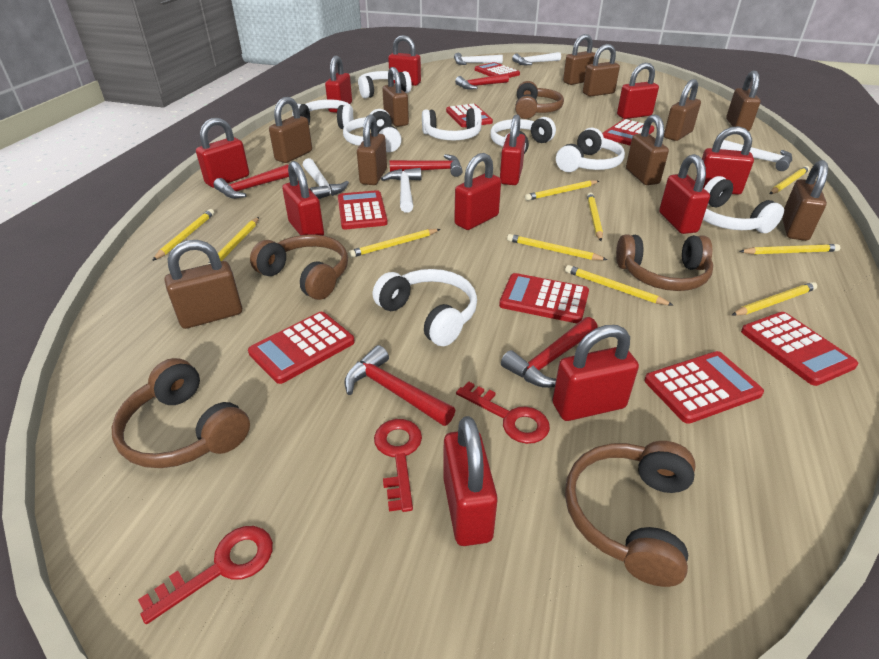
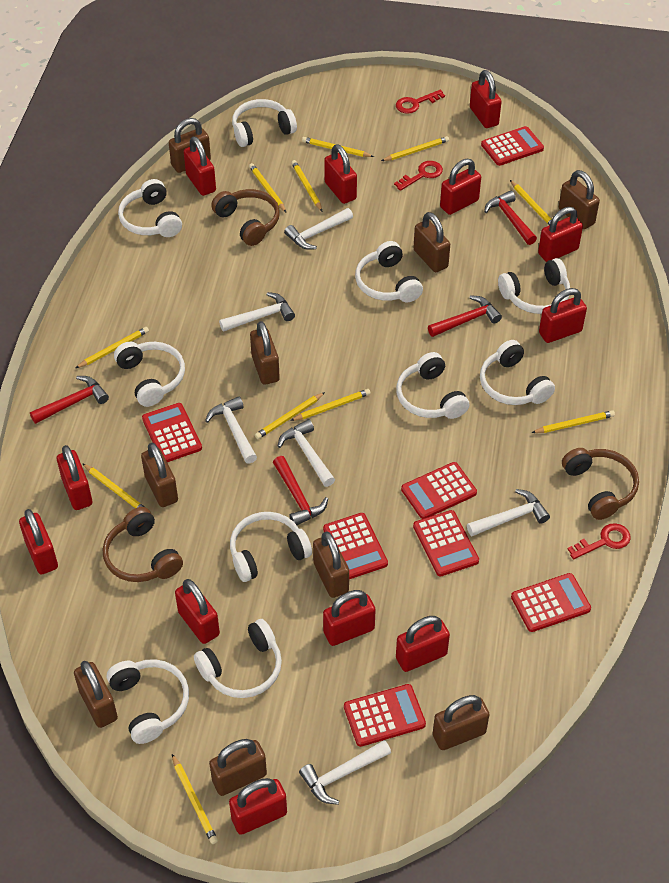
brown headphones: [112,358,250,468] [250,234,348,300] [515,81,564,119] [565,441,696,587] [616,234,713,291] = 5 -> [103,507,183,582] [211,189,280,246] [562,448,639,520] = 3
brown padlock: [165,240,242,329] [269,97,312,163] [357,114,387,185] [382,67,409,127] [563,34,595,85] [583,44,620,97] [626,114,669,185] [664,79,701,141] [726,71,761,131] [782,160,828,241] = 10 -> [74,661,118,728] [141,443,178,507] [169,118,211,173] [209,739,267,796] [250,321,280,385] [313,532,349,598] [413,212,450,273] [433,695,490,750] [559,170,600,229] = 9
red calculator: [248,312,355,384] [338,190,388,229] [446,104,493,127] [475,62,520,78] [499,273,589,323] [602,119,654,145] [644,351,764,424] [741,312,858,386] = 8 -> [142,403,202,462] [323,513,388,579] [344,684,426,747] [401,462,477,519] [413,510,479,576] [481,126,544,166] [511,573,591,632] = 7
red hammer: [213,164,289,198] [344,345,455,426] [390,154,463,177] [455,73,509,90] [501,317,598,388] = 5 -> [30,376,109,424] [273,456,328,525] [428,295,502,337] [484,191,537,245] = 4
red padlock: [196,118,249,188] [282,161,324,236] [325,56,352,113] [388,35,421,86] [443,416,498,546] [454,153,501,230] [500,114,526,185] [552,325,639,421] [617,63,659,119] [659,154,710,234] [695,126,754,195] = 11 -> [19,509,58,575] [57,445,92,510] [175,579,220,644] [184,136,216,196] [229,778,287,835] [323,590,376,646] [324,144,357,204] [396,616,450,672] [440,159,481,215] [470,70,502,128] [538,207,583,262] [539,288,587,343] = 12
white hammer: [303,158,349,199] [381,168,421,213] [454,53,503,65] [512,52,561,65] [720,140,792,171] = 5 -> [205,396,257,464] [219,292,295,332] [277,419,335,487] [284,208,353,250] [299,740,391,805] [467,489,550,536] = 6
white headphones: [292,99,353,129] [343,109,402,152] [358,71,412,98] [373,269,477,346] [422,108,482,140] [490,117,556,154] [556,128,625,172] [703,176,784,233] = 8 -> [107,659,189,744] [114,342,185,407] [118,179,182,237] [194,619,282,698] [230,512,312,582] [232,99,297,147] [355,241,423,302] [396,352,470,419] [480,340,555,405] [498,258,570,314] = 10
yellow pencil: [152,209,214,261] [208,217,259,264] [348,229,440,258] [507,234,607,260] [525,180,599,201] [565,265,674,306] [587,192,603,241] [732,282,817,316] [739,244,841,254] [770,166,809,194] = 10 -> [76,327,149,368] [82,463,144,508] [172,754,218,844] [249,163,286,212] [255,392,325,439] [290,389,371,421] [291,160,322,211] [302,137,374,157] [381,136,449,161] [510,180,552,225] [531,410,615,433] = 11

